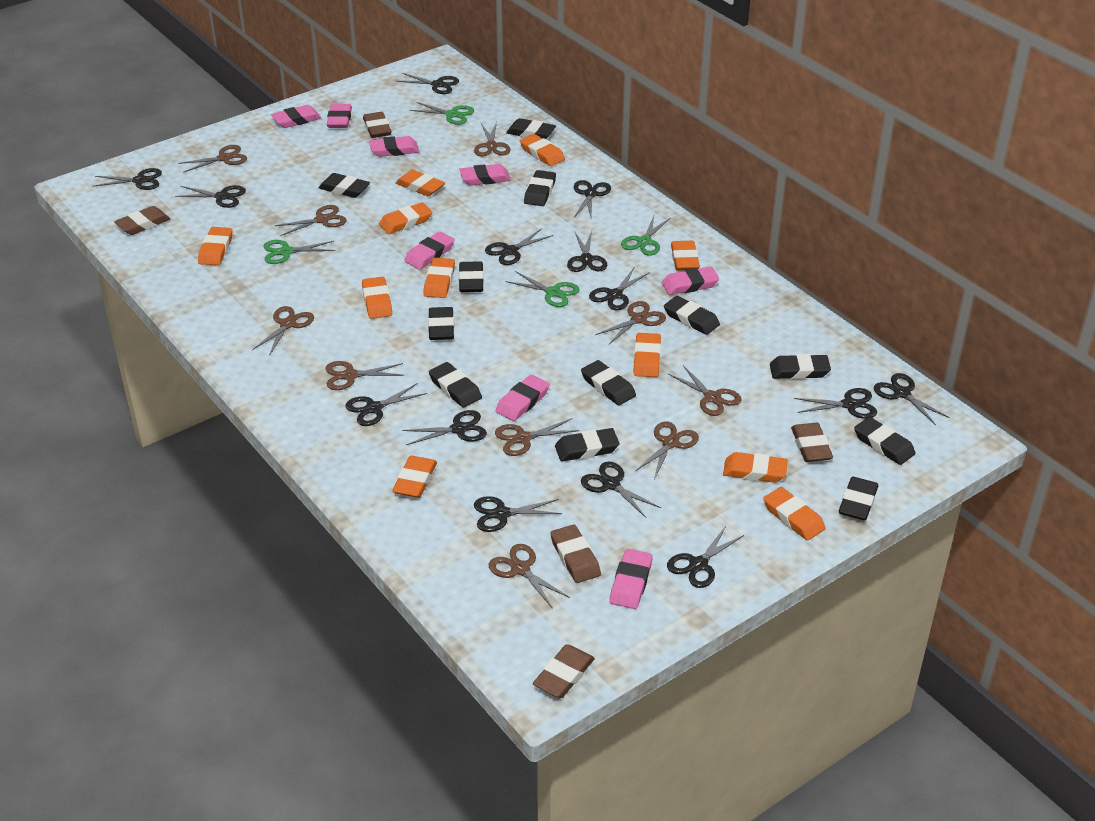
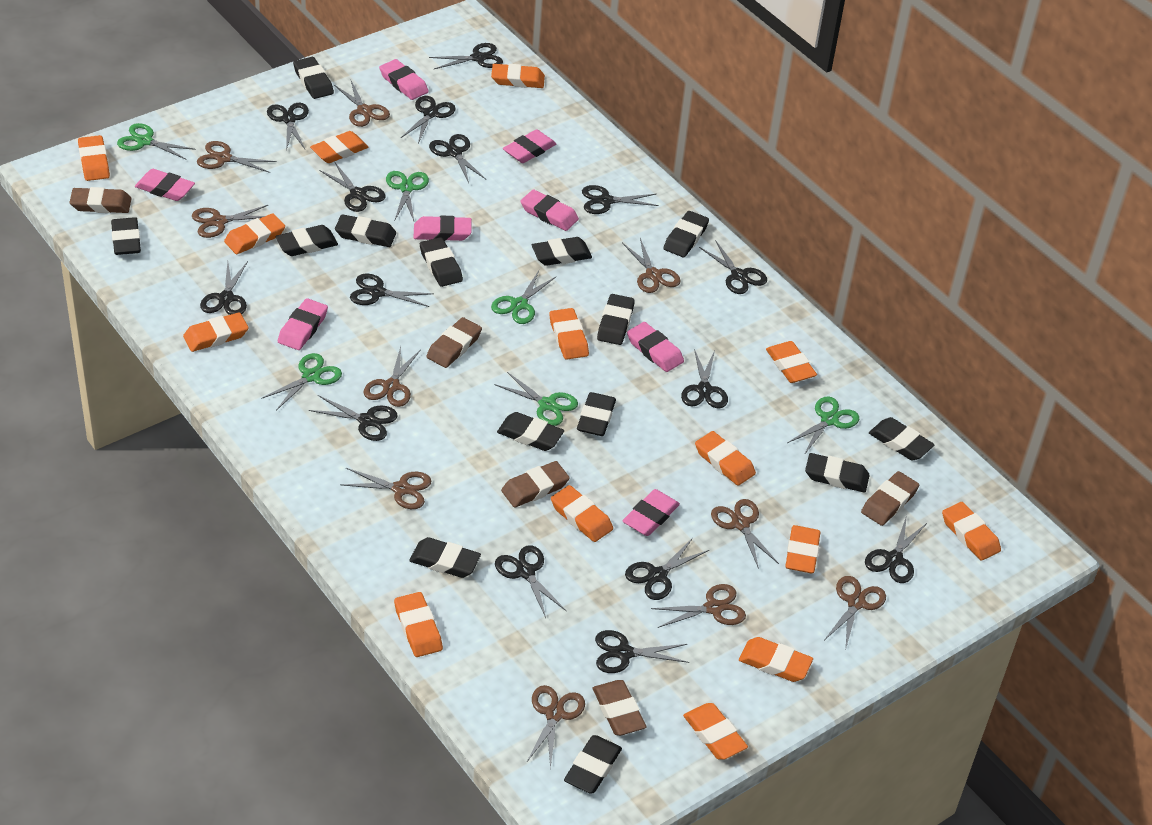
black eraser: [319,173,370,198] [428,307,454,340] [429,362,482,408] [459,261,484,292] [506,118,556,139] [524,170,556,206] [555,428,619,462] [581,360,636,405] [664,296,720,335] [770,354,831,379] [839,477,878,521] [854,417,916,465] = 12 -> [111,217,141,255] [276,225,338,256] [293,57,334,99] [335,214,396,247] [409,537,481,578] [420,237,463,287] [497,412,564,451] [532,237,592,266] [564,735,622,794] [577,392,616,436] [597,294,635,345] [663,211,709,257] [805,453,870,492] [869,417,935,461] = 14
black scissors: [93,168,162,190] [175,185,246,208] [345,383,427,426] [396,73,459,94] [402,410,487,445] [474,496,562,532] [485,228,553,265] [567,231,607,272] [574,180,611,217] [581,462,661,518] [589,268,650,311] [667,526,744,588] [794,388,877,419] [873,373,950,425] = 14 -> [200,261,248,315] [267,103,309,150] [309,395,398,441] [319,163,386,212] [350,274,434,307] [401,96,456,143] [429,43,503,69] [429,134,486,183] [495,545,566,618] [582,185,659,214] [595,630,689,673] [625,538,709,600] [681,349,728,408] [699,240,767,294] [865,515,927,583] = 15
green scissors: [264,240,335,264] [410,102,474,125] [506,271,580,307] [621,216,670,256] = 4 -> [117,123,196,160] [261,353,342,410] [386,171,429,221] [491,270,557,324] [495,372,578,426] [787,396,859,455] = 6
orange eraser: [198,227,232,265] [362,277,392,319] [379,202,432,234] [392,456,437,498] [396,170,445,196] [423,258,455,298] [520,134,565,166] [633,333,661,377] [671,241,700,271] [723,452,788,483] [763,487,826,541] = 11 -> [78,135,110,181] [183,312,249,352] [224,213,285,254] [310,131,368,163] [394,592,443,657] [491,64,545,88] [549,308,589,360] [551,485,613,542] [683,703,748,760] [695,431,756,486] [739,637,813,682] [766,341,817,383] [785,525,821,573] [942,502,1001,561] = 14

